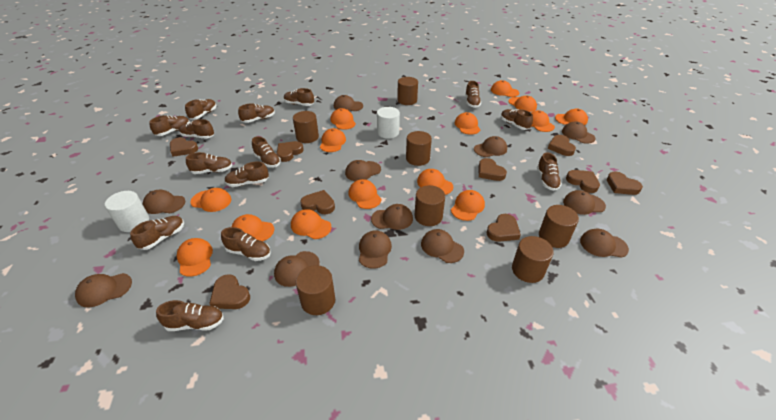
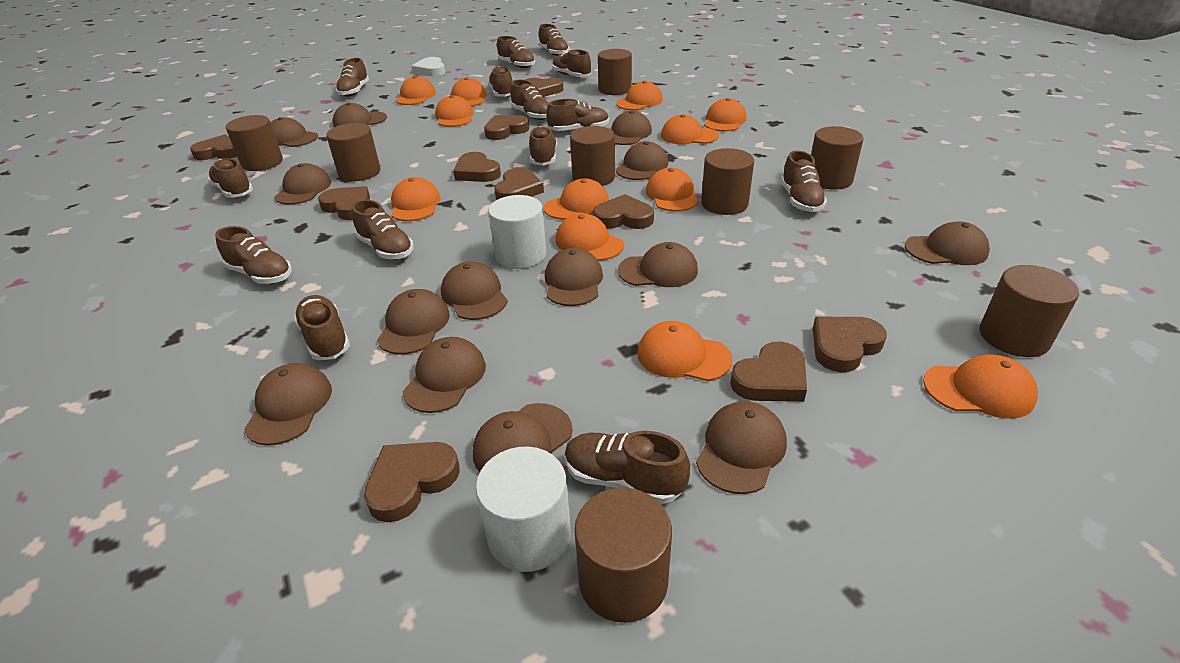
brown cap: [75,273,132,307] [143,190,185,214] [274,251,319,287] [334,95,363,111] [345,160,381,181] [359,230,392,269] [371,204,413,230] [421,229,464,263] [474,136,507,157] [562,121,596,143] [563,190,606,215] [580,229,629,258] = 12 -> [244,363,332,446] [271,117,318,147] [275,163,331,205] [333,103,387,127] [377,289,450,355] [403,337,486,413] [441,261,508,320] [473,403,573,472] [545,248,603,306] [611,110,652,145] [616,141,668,180] [618,242,698,287] [696,401,787,494] [905,221,990,265] = 14
brown cylinder: [293,111,319,143] [296,265,335,315] [397,77,418,105] [406,131,432,166] [414,185,445,226] [512,236,554,283] [539,205,579,248] = 7 -> [226,115,283,171] [326,123,380,182] [570,126,615,186] [574,488,672,623] [598,49,632,95] [701,148,754,215] [811,126,863,190] [980,265,1079,357] = 8
brown heart: [170,137,198,157] [209,274,250,309] [277,141,304,162] [300,190,335,214] [479,158,507,181] [487,214,521,242] [548,135,576,156] [566,170,600,193] [607,171,643,195] = 9 -> [190,134,237,160] [318,186,370,220] [364,442,460,522] [453,152,501,182] [484,115,529,140] [494,168,544,200] [525,78,564,97] [593,194,654,229] [730,341,807,402] [813,317,887,372] = 10
orange cap: [177,238,213,277] [190,188,231,212] [232,214,274,242] [291,209,331,239] [320,128,346,152] [330,108,356,130] [349,179,382,209] [417,169,453,195] [451,190,485,221] [455,112,480,135] [491,80,519,97] [508,95,537,112] [531,110,555,132] [555,109,588,125] = 14 -> [391,177,441,221] [395,76,436,105] [435,95,473,127] [451,77,487,106] [544,179,609,220] [555,213,624,261] [616,81,663,110] [637,321,732,381] [646,168,699,212] [661,114,719,144] [704,98,746,131] [923,354,1038,419] = 12
white heart: none = 0 -> [412,57,445,76] = 1

